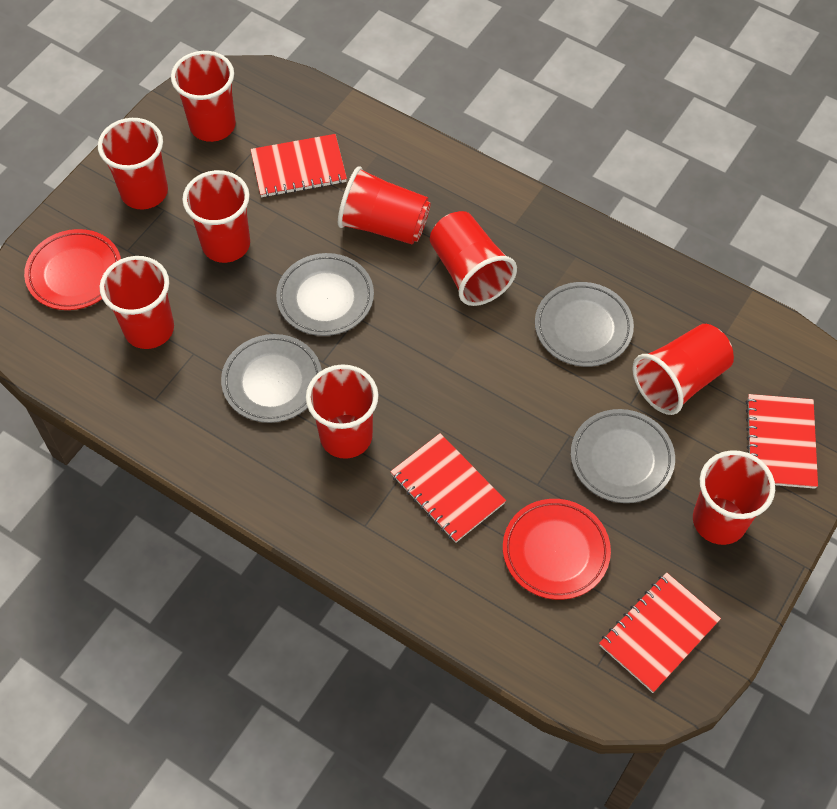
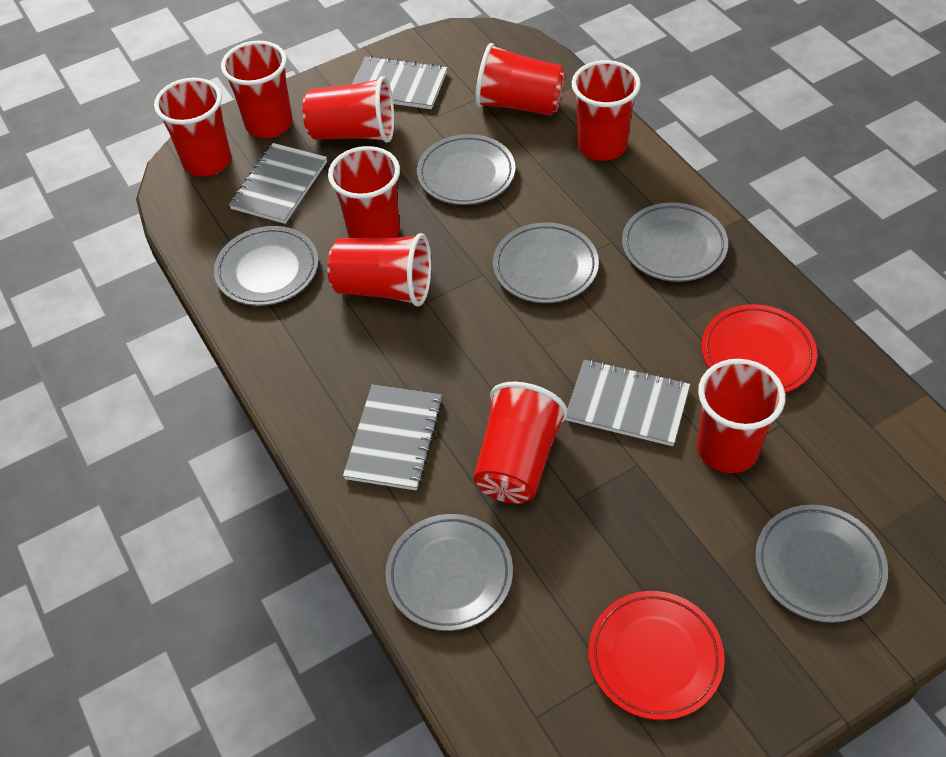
grey notebook: none = 0 -> [229,143,327,224] [343,385,443,491] [352,56,447,109] [566,359,690,446] = 4
grey plate: [221,334,322,423] [276,253,374,336] [535,282,634,367] [571,409,675,503] = 4 -> [214,226,318,306] [385,514,513,631] [417,134,515,205] [493,222,599,303] [622,202,728,282] [755,505,888,623] = 6
red notebook: [250,134,347,198] [390,433,506,543] [599,572,721,693] [746,394,818,489] = 4 -> none = 0

